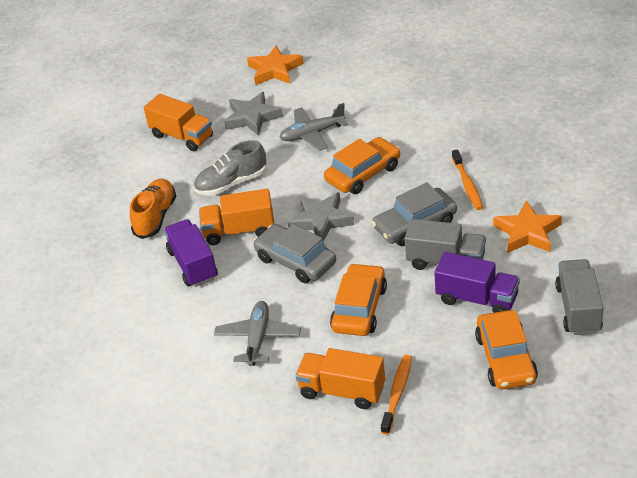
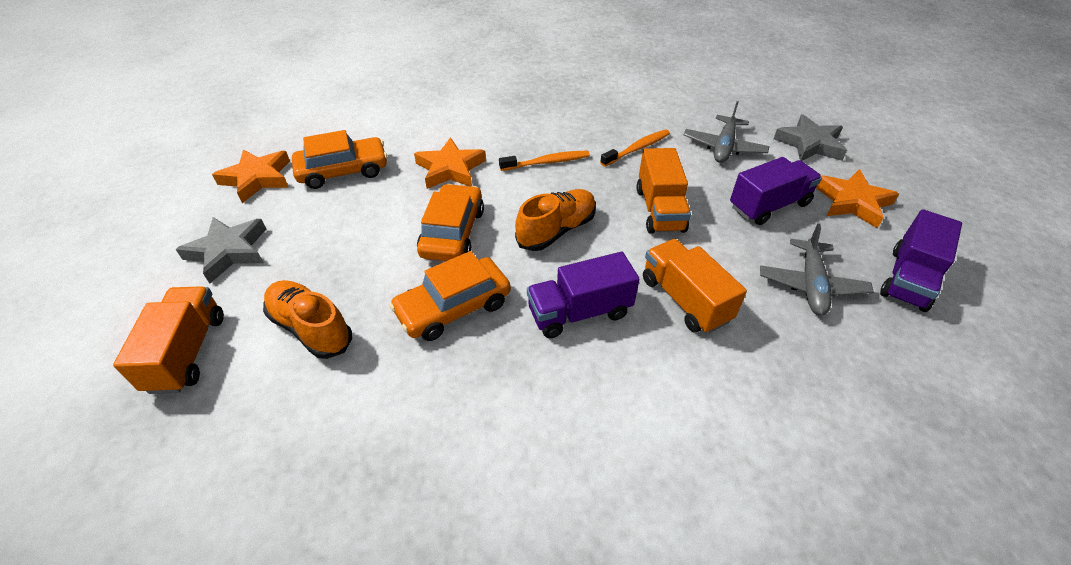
grey car: [253,224,336,283] [372,183,457,246] = 2 -> none = 0
grey shoe: [194,140,266,196] = 1 -> none = 0
grey truck: [404,219,486,270] [555,259,603,335] = 2 -> none = 0
orange shoe: [130,179,176,239] = 1 -> [263,280,352,359] [515,189,596,251] = 2
orange star: [247,45,303,85] [493,200,562,253] = 2 -> [212,149,290,203] [414,137,486,189] [816,169,899,228] = 3
purple truck: [164,219,218,287] [434,252,520,313] = 2 -> [527,252,639,338] [730,157,822,225] [880,209,962,312] = 3

